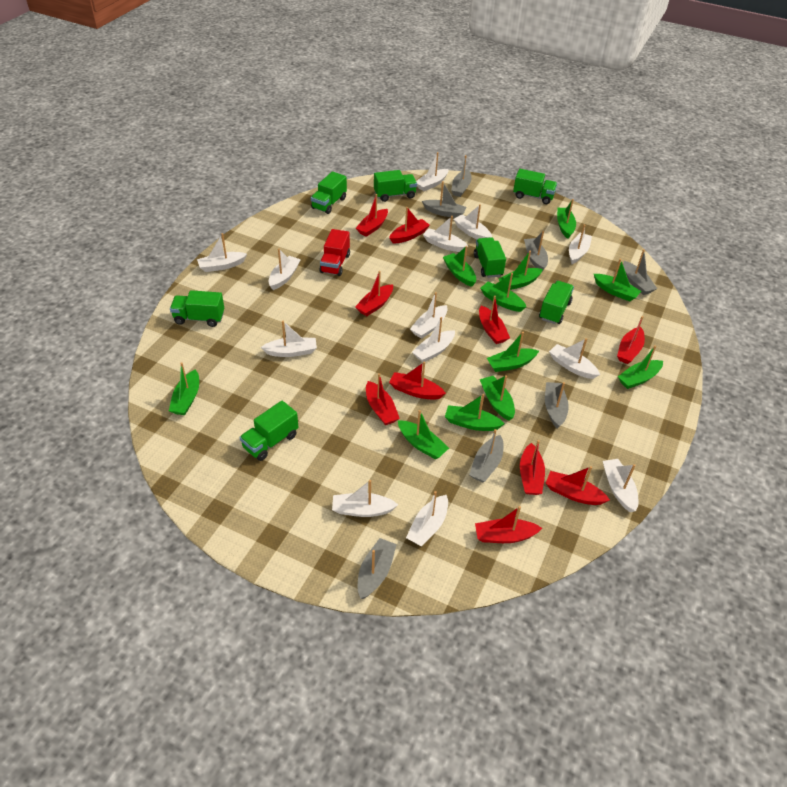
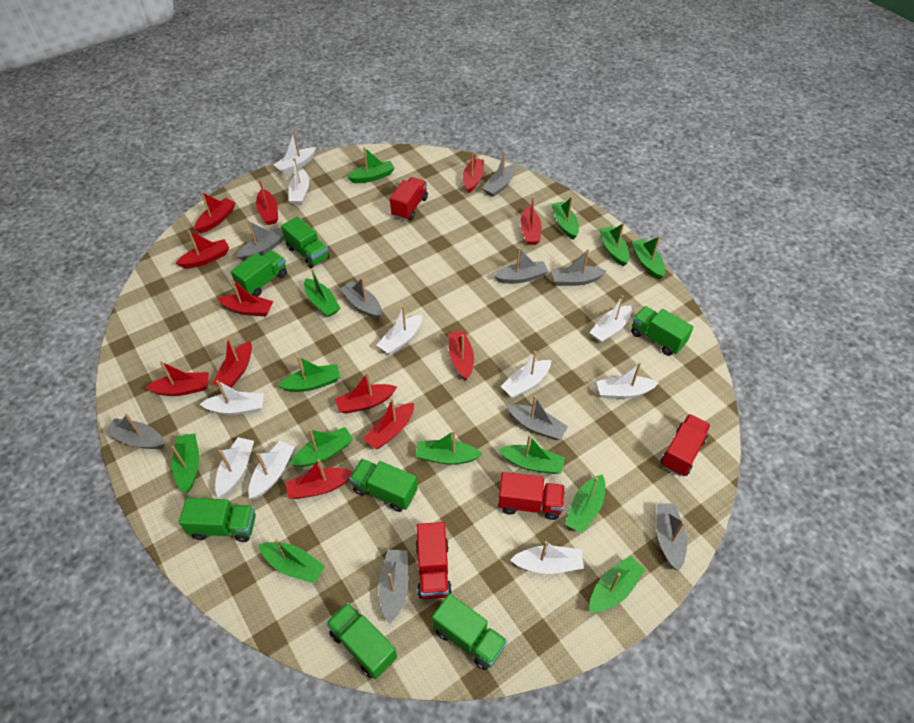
green boat: [169,362,199,415] [398,410,449,459] [443,246,476,287] [445,394,505,431] [480,273,526,312] [480,375,515,421] [487,332,539,372] [499,251,543,290] [557,199,576,239] [594,259,641,301] [618,345,663,389] = 11 -> [171,433,199,493] [259,539,325,584] [278,356,340,392] [290,427,354,467] [304,269,340,317] [347,147,395,183] [416,430,482,464] [498,435,565,474] [551,197,579,240] [565,474,605,533] [589,556,646,613] [599,223,629,266] [631,236,665,279] = 13
grey boat: [358,538,397,599] [422,181,466,218] [451,155,472,197] [469,429,503,482] [524,231,548,270] [545,382,569,428] [623,249,657,295] = 7 -> [104,414,165,449] [237,221,284,261] [340,278,382,319] [378,550,409,624] [482,152,515,197] [494,248,548,284] [507,395,568,440] [552,249,606,286] [656,503,687,571] = 9
red boat: [355,271,393,316] [356,194,388,237] [366,373,400,425] [389,207,430,243] [389,362,446,400] [475,506,542,543] [479,296,510,344] [520,440,545,495] [546,466,610,505] [617,316,645,364] = 10 -> [145,361,209,396] [175,230,230,268] [194,192,236,233] [213,337,252,388] [218,278,273,316] [256,178,278,225] [285,459,353,499] [335,372,397,414] [363,398,414,449] [449,331,474,380] [463,151,484,193] [520,197,541,245] = 12
red truck: [319,229,350,276] = 1 -> [390,177,428,220] [416,522,452,599] [498,472,565,520] [661,414,711,476] = 4
white boat: [197,233,247,272] [261,320,317,357] [269,249,301,290] [332,480,398,517] [406,491,448,546] [410,292,448,339] [412,317,455,362] [416,152,448,191] [423,216,468,252] [454,204,492,239] [549,338,600,379] [569,224,592,264] [603,459,639,512] = 13 -> [200,380,264,415] [215,437,254,497] [248,441,295,499] [274,132,316,174] [288,158,309,205] [377,306,422,355] [501,351,551,398] [510,541,584,574] [589,295,632,343] [596,362,659,398] = 10

